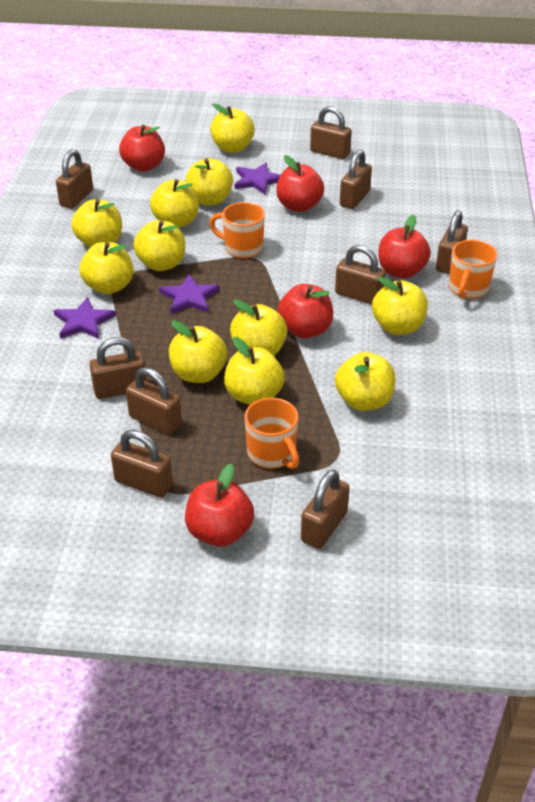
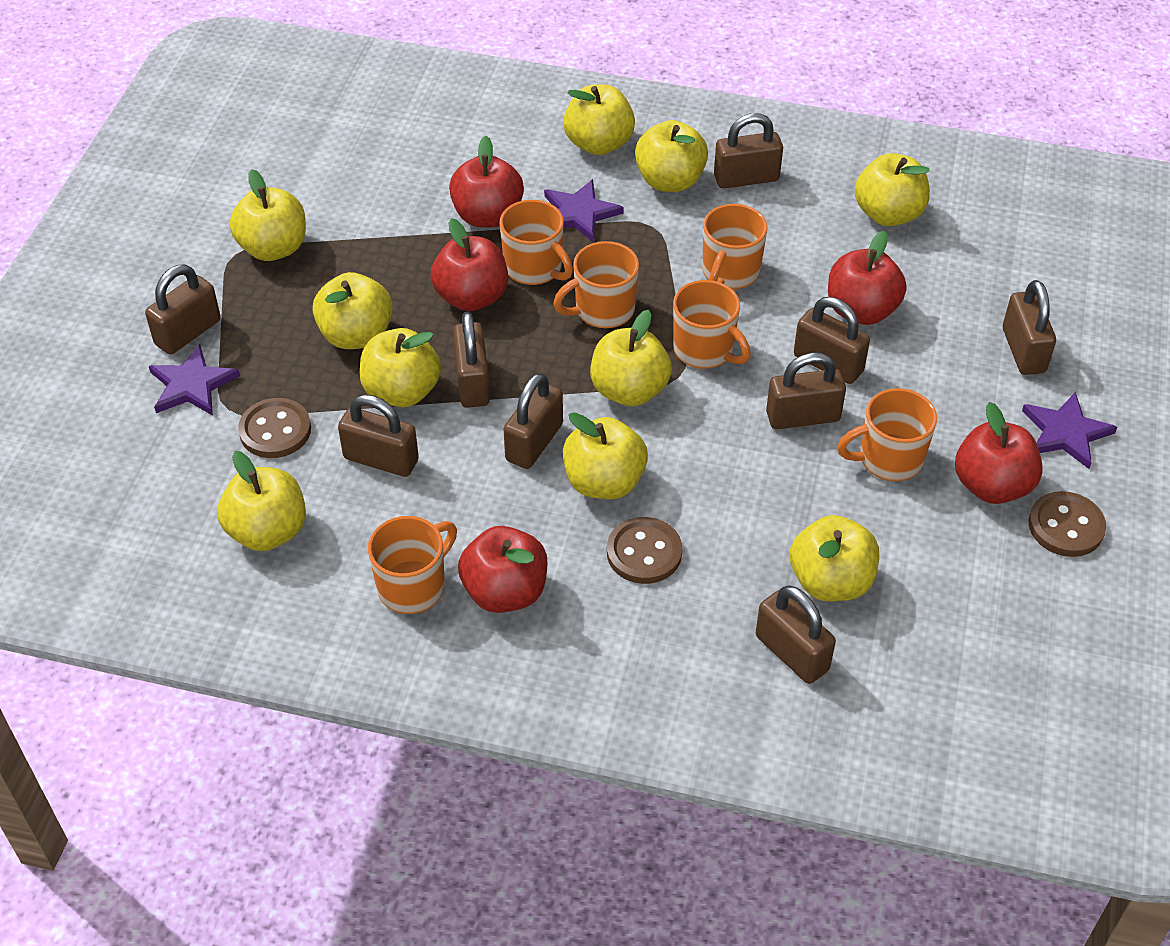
brown button: none = 0 -> [238,398,311,458] [607,517,682,584] [1028,491,1106,557] = 3
orange mug: [209,202,265,258] [245,398,299,469] [449,240,497,299] = 3 -> [368,516,457,614] [500,200,573,285] [553,241,639,328] [673,280,751,369] [702,204,767,289] [837,388,937,481] = 6
yellow apple: [71,199,122,247] [80,242,134,294] [134,220,185,271] [150,179,199,228] [169,321,227,383] [185,158,233,205] [210,103,255,153] [224,337,285,405] [230,299,288,356] [335,352,396,411] [372,276,428,335] = 11 -> [217,451,306,551] [230,169,306,261] [313,272,392,349] [360,328,441,407] [563,84,635,155] [563,412,648,499] [590,310,672,406] [635,120,708,192] [790,515,879,601] [855,153,930,226] = 10

